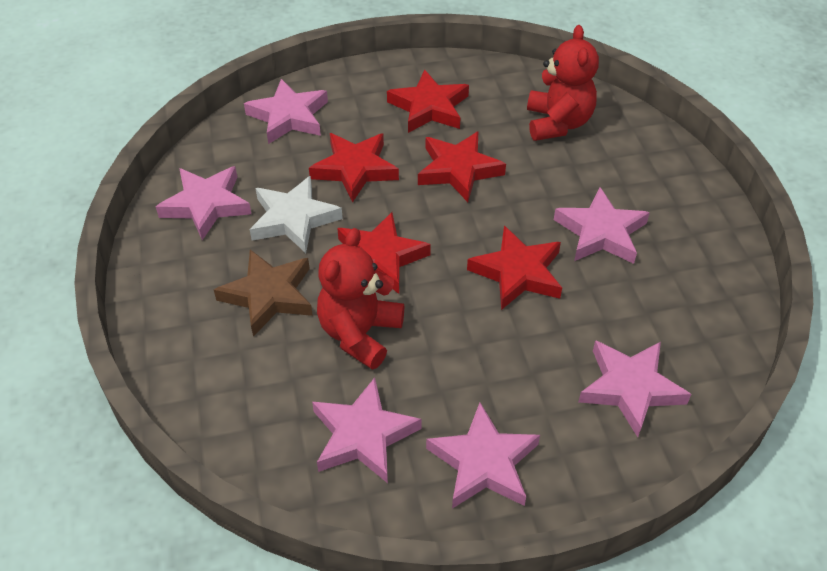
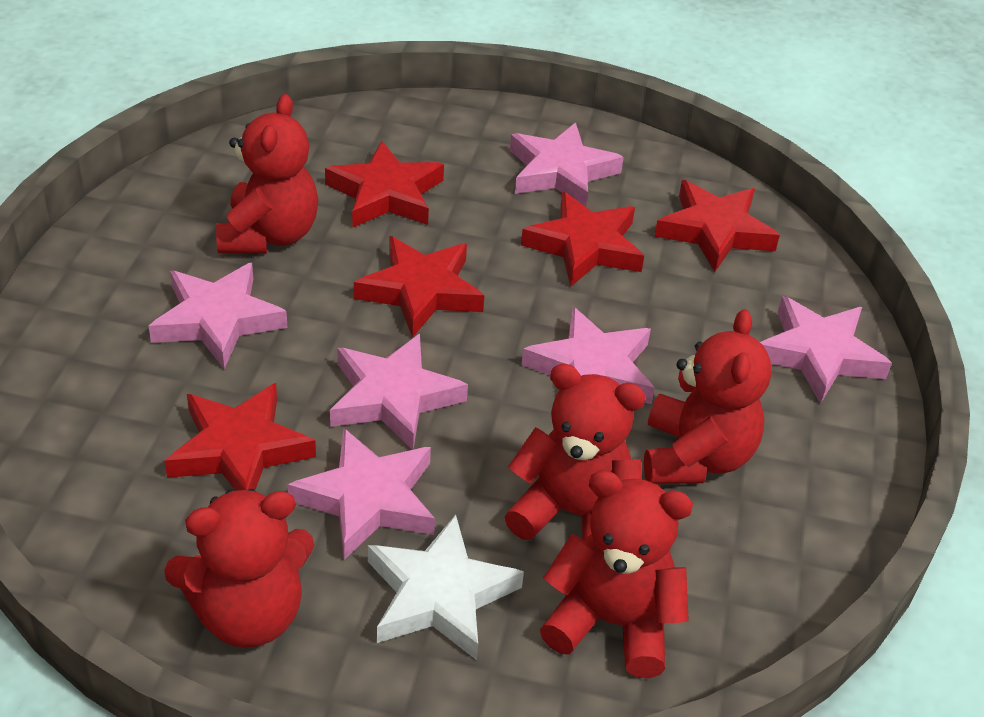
brown star: [214,250,313,337] = 1 -> none = 0
red teddy bear: [317,228,404,370] [527,25,599,141] = 2 -> [164,489,314,648] [216,94,318,253] [505,364,646,540] [540,470,693,679] [644,309,772,485] = 5

